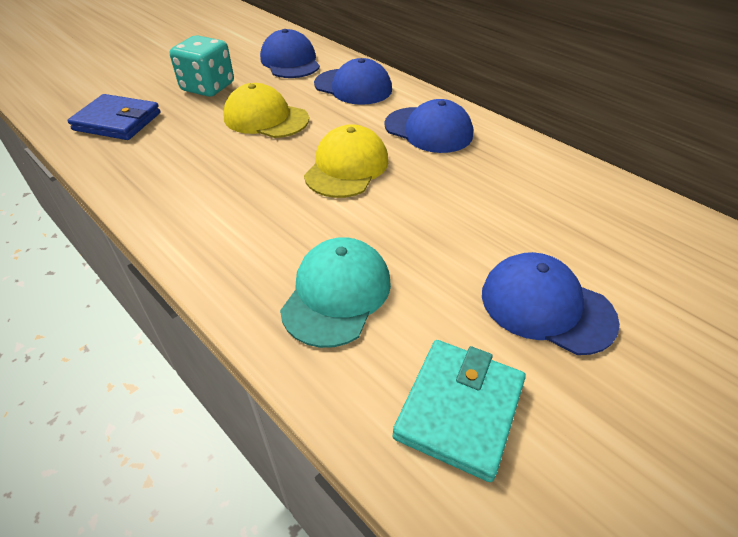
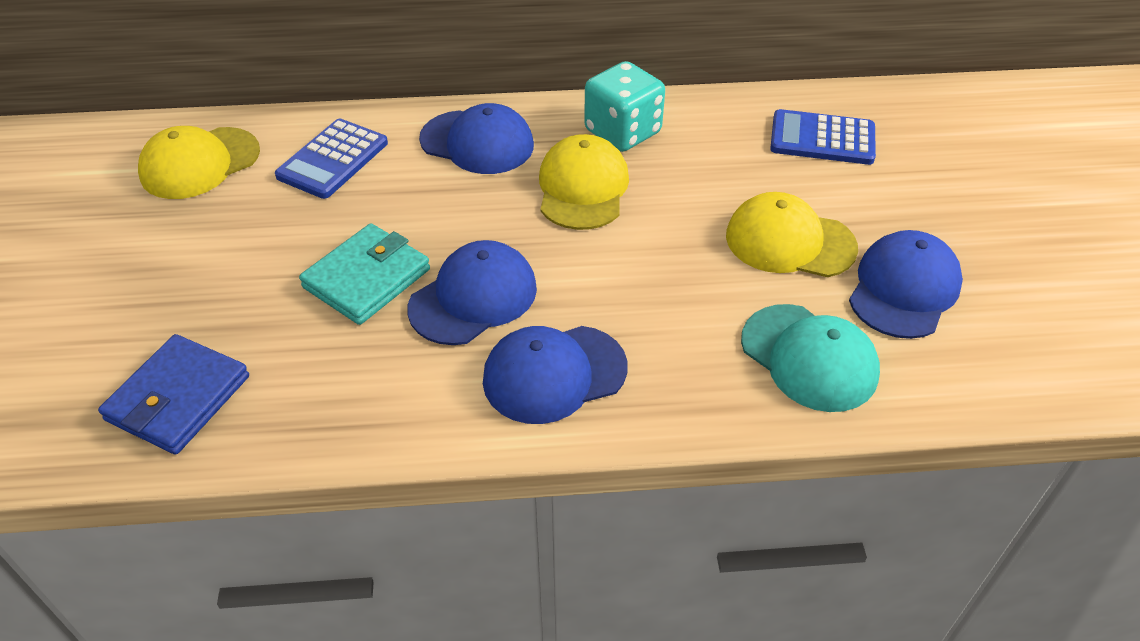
blue calculator: none = 0 -> [275,119,388,199] [770,109,876,165] = 2
yellow cap: [223,83,309,138] [304,124,388,198] = 2 -> [138,126,260,199] [539,134,629,230] [726,192,858,277] = 3

